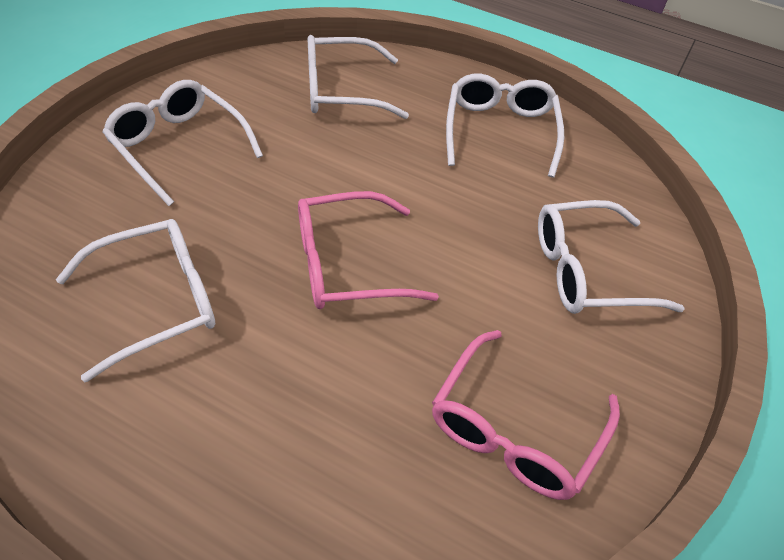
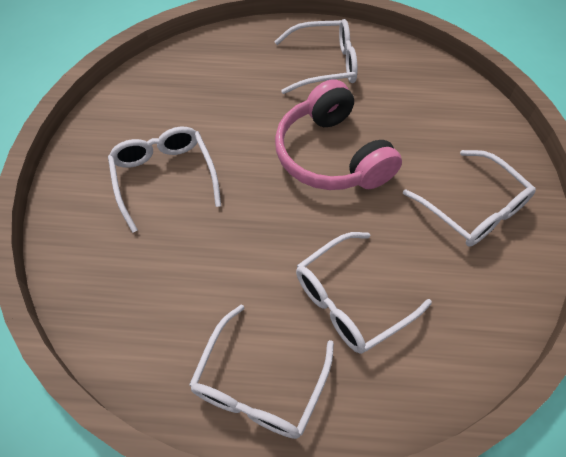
pink glasses: [298,191,439,309] [432,330,620,500] = 2 -> none = 0
pink headphones: none = 0 -> [275,79,402,190] = 1

